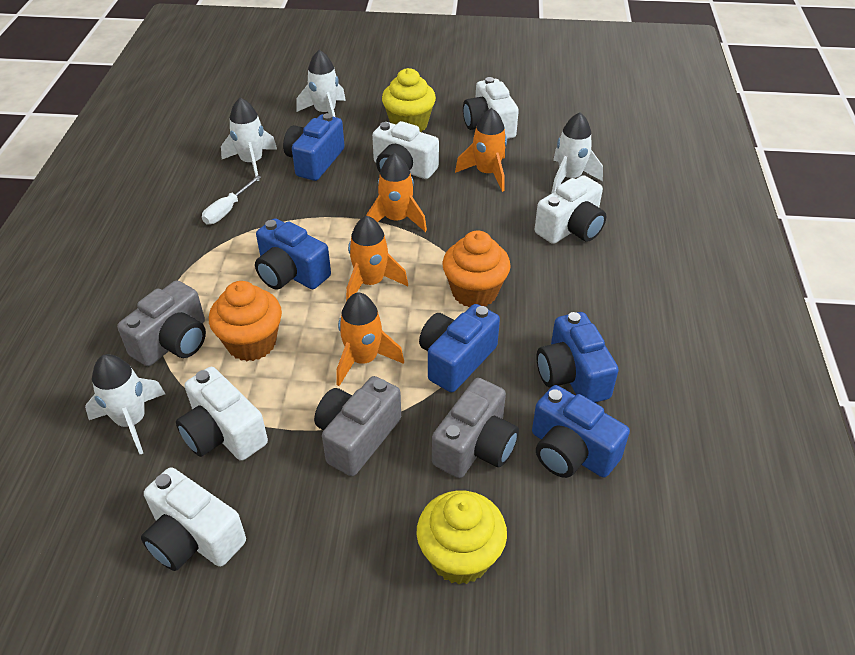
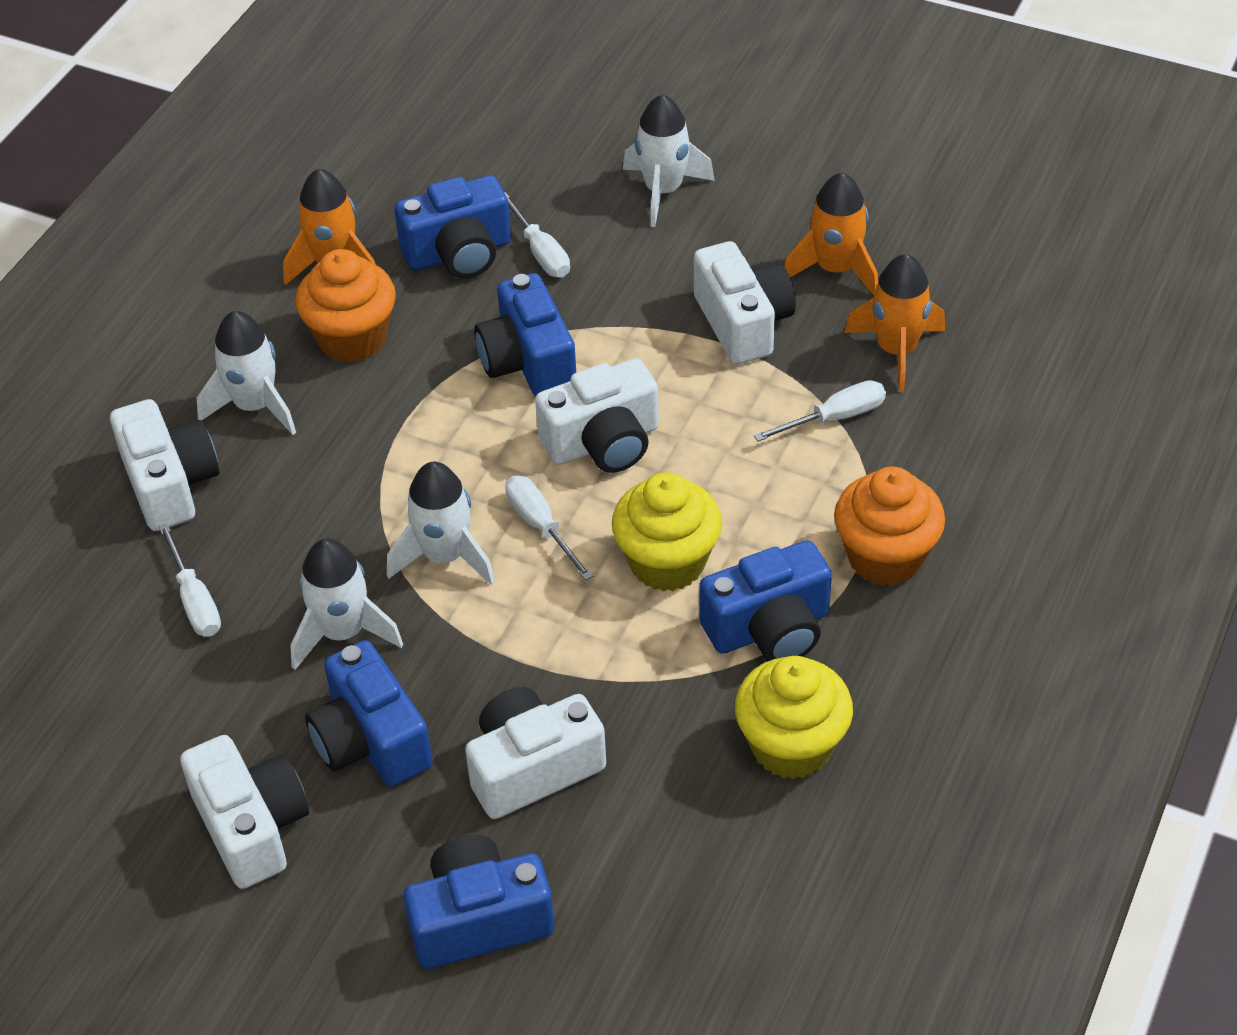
grey camera: [117,280,206,366] [314,376,401,476] [432,378,519,478] = 3 -> none = 0
orange rocket: [336,292,404,386] [346,215,408,301] [366,153,427,232] [455,108,507,192] = 4 -> [283,169,376,285] [784,172,878,295] [844,254,945,392] = 3
white screwdriver: [202,175,261,225] = 1 -> [158,523,221,637] [504,192,570,277] [505,476,593,581] [754,380,886,441] = 4

